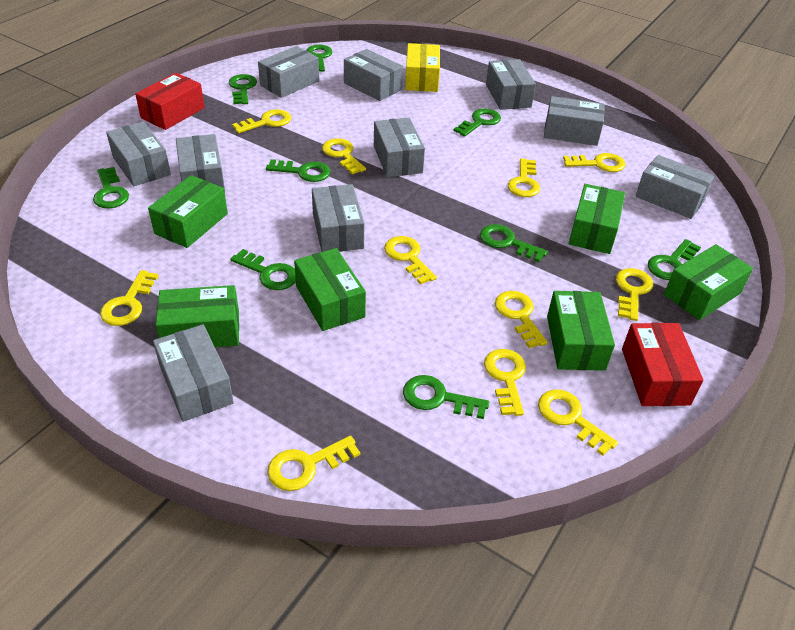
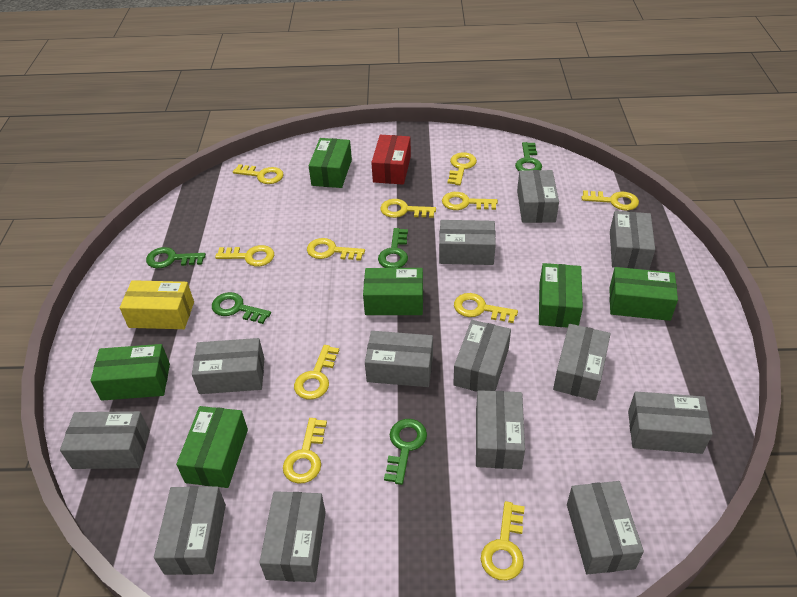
green key: [93,167,129,208] [229,74,257,104] [230,249,296,290] [266,159,330,182] [306,45,332,72] [403,375,489,419] [453,108,501,137] [480,224,548,262] [648,239,701,280] = 9 -> [146,247,206,268] [212,292,271,324] [378,228,408,268] [384,419,427,485] [515,142,542,171] = 5
grey box: [106,122,171,186] [153,324,234,422] [176,134,225,192] [258,46,319,98] [312,184,364,252] [344,49,403,101] [374,118,425,177] [486,59,536,110] [544,96,605,146] [635,155,714,219] = 10 -> [60,411,150,469] [154,486,226,575] [192,338,264,394] [259,491,326,582] [365,331,433,387] [439,220,496,265] [453,320,511,392] [476,390,525,469] [517,170,559,223] [553,324,610,401] [567,481,644,574] [610,211,655,270] [628,392,712,454] = 13
red box: [135,73,205,130] [622,323,704,406] = 2 -> [371,135,411,184] = 1

